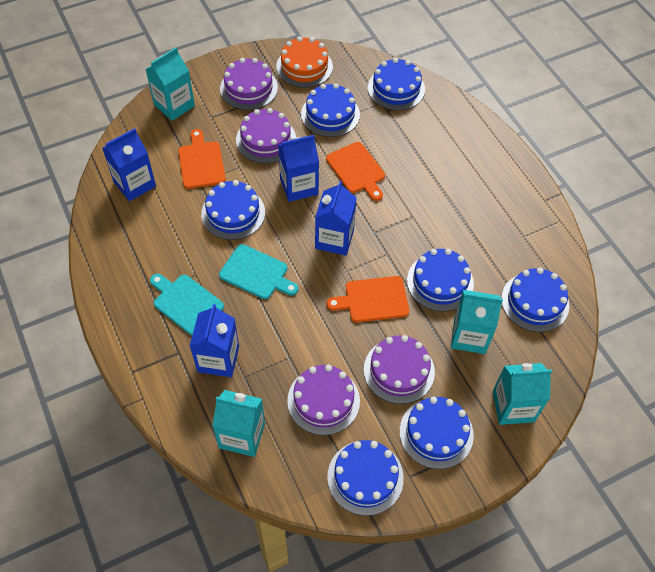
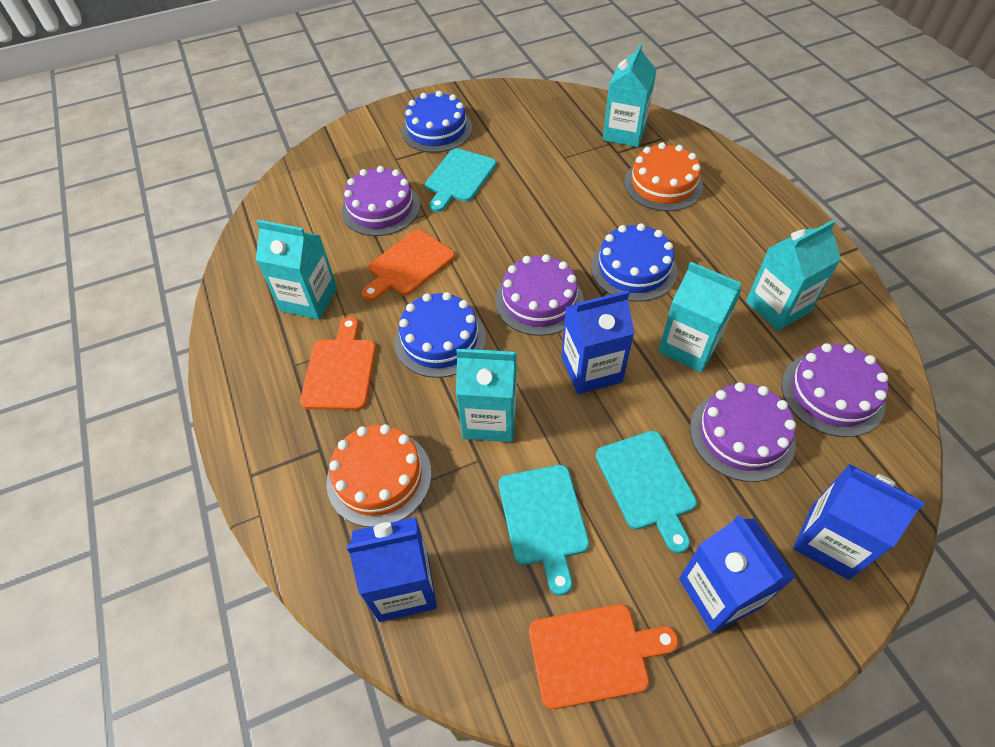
blue cake: [201,180,265,240] [301,83,360,137] [327,440,404,516] [368,58,425,110] [399,396,474,469] [407,249,474,311] [501,268,569,332] = 7 -> [394,292,486,378] [401,91,472,153] [591,223,678,302] = 3
orange cake: [276,37,333,88] = 1 -> [326,424,432,527] [624,142,703,211] = 2
turquoise carton: [145,47,195,121] [212,390,265,457] [451,290,503,354] [492,363,552,425] = 4 -> [256,220,337,320] [456,349,517,442] [603,43,657,147] [658,262,742,373] [746,220,841,331] = 5
turquoise cutting board: [150,274,224,336] [219,244,298,299] = 2 -> [425,148,496,212] [499,465,589,595] [596,431,697,553] = 3

